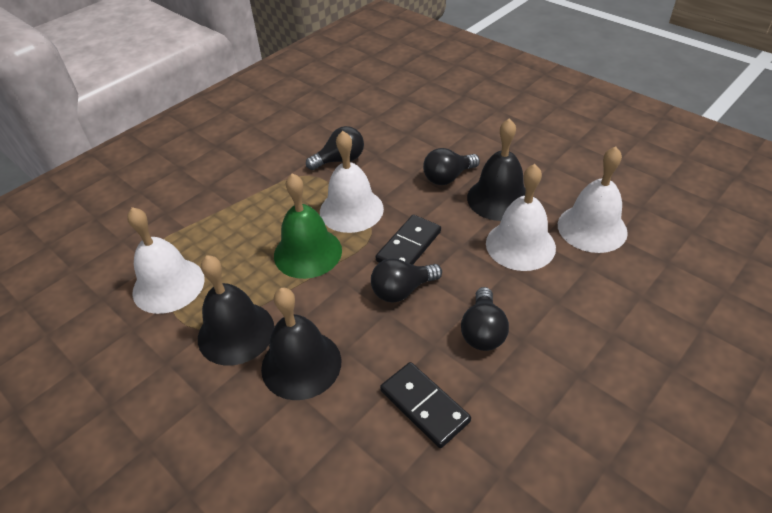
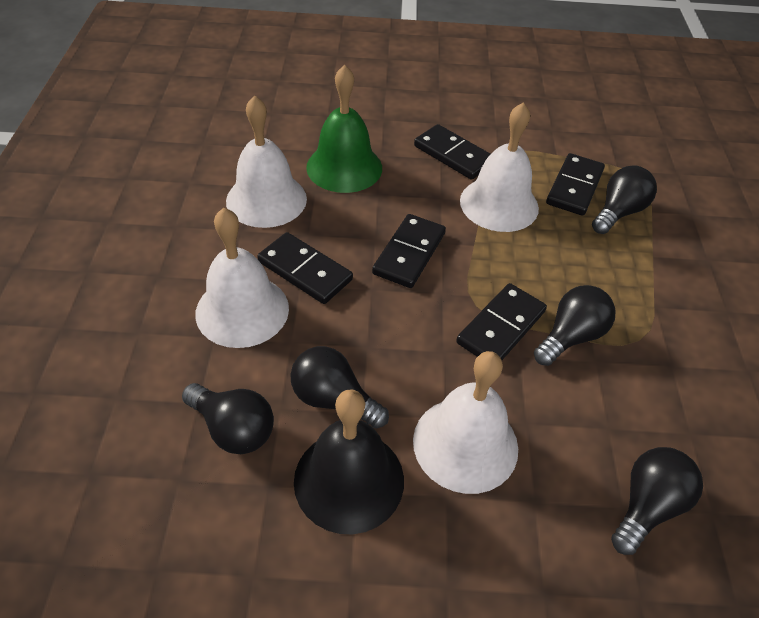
black bell: [198,255,274,366] [261,288,342,400] [467,118,526,221] = 3 -> [294,390,404,534] = 1
black domino: [375,215,441,265] [380,362,471,448] = 2 -> [257,232,353,304] [372,214,446,288] [414,124,490,180] [456,283,547,360] [546,153,605,216] = 5
black light bulb: [306,126,364,170] [371,258,442,302] [423,148,480,185] [461,287,509,351] = 4 -> [182,383,274,454] [290,346,389,429] [534,285,616,366] [592,165,657,234] [611,447,703,555] = 5

